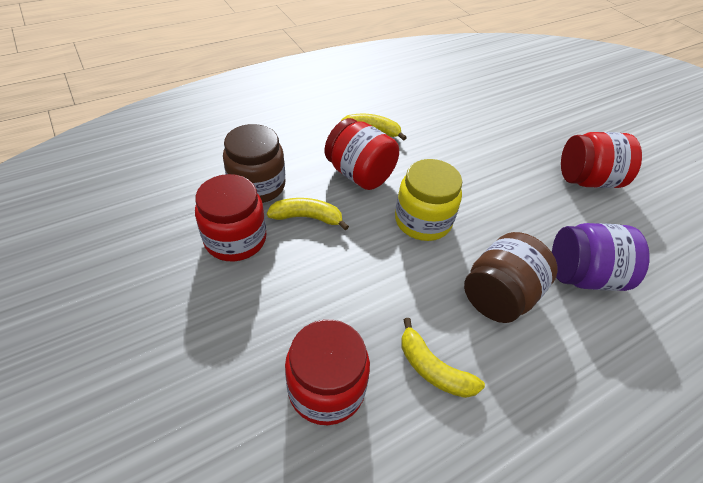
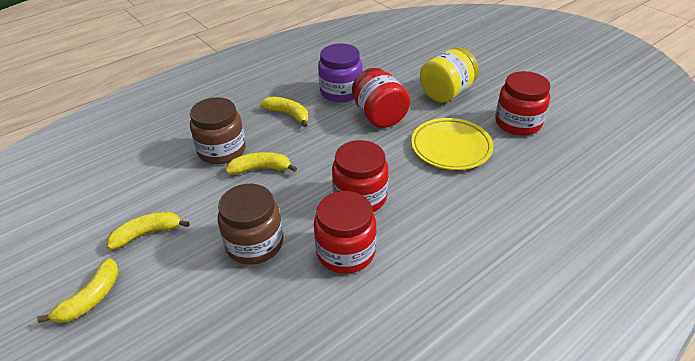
yellow banana: [267,198,349,230] [341,114,407,141] [401,318,485,398] = 3 -> [37,258,119,323] [107,212,189,250] [226,152,297,174] [260,97,308,127] = 4
yellow plate: none = 0 -> [411,118,493,170] = 1

